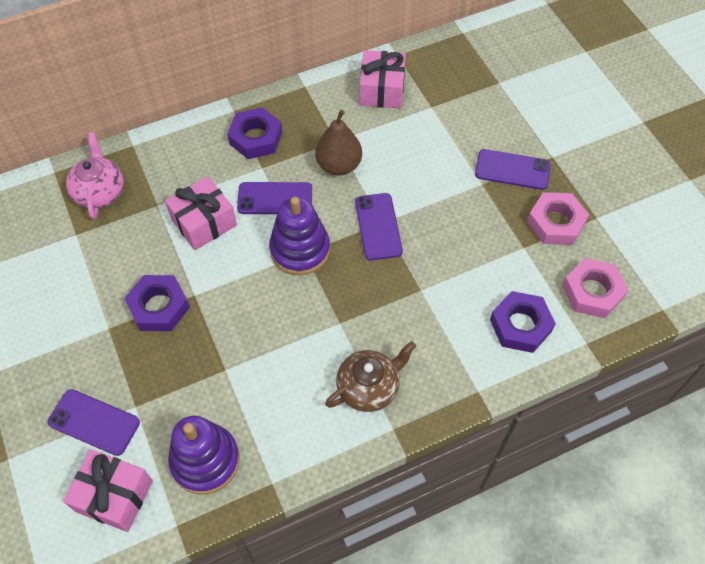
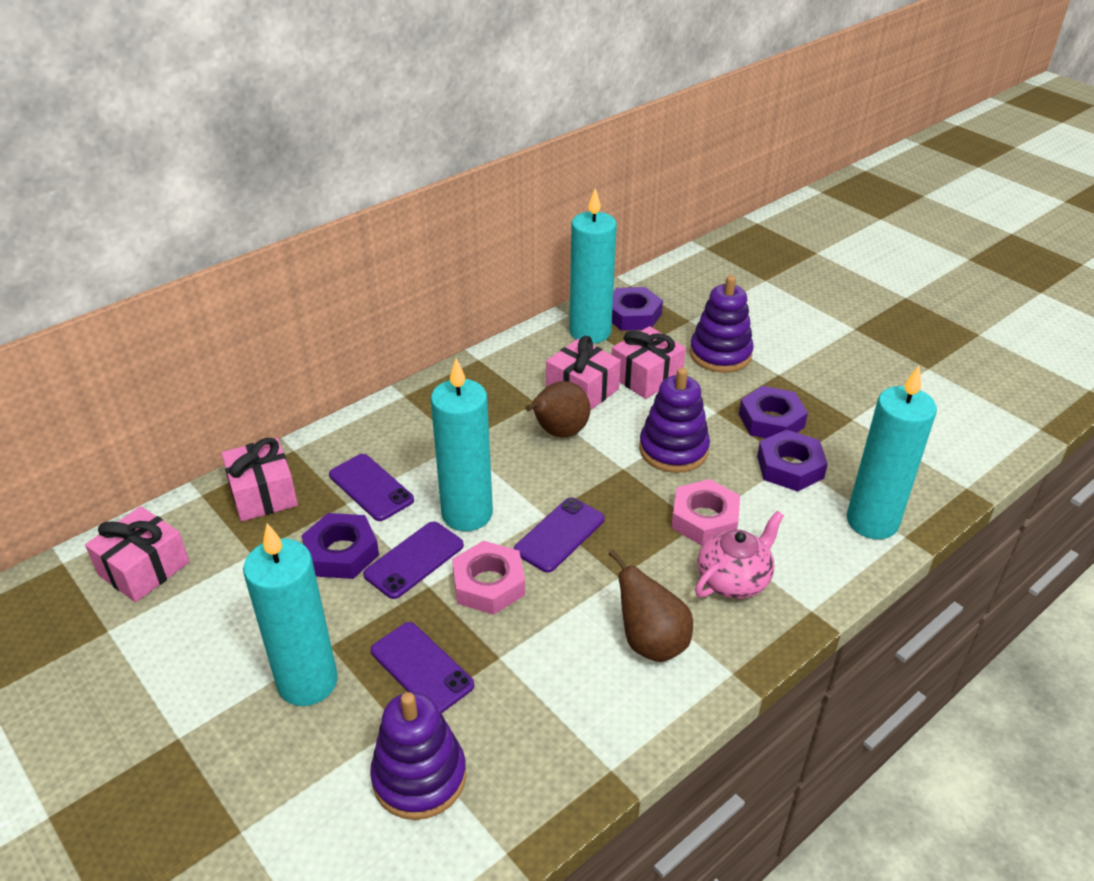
brown pear: [315,110,362,176] = 1 -> [525,381,590,437] [608,549,693,662] = 2
brown teapot: [325,341,416,412] = 1 -> none = 0
pink gift: [63,450,153,532] [165,176,237,250] [360,50,406,108] = 3 -> [85,506,189,602] [221,438,298,522] [546,336,621,410] [612,326,686,399] = 4
purple nut: [124,275,190,331] [227,107,282,159] [490,291,556,353] = 3 -> [301,513,379,579] [612,287,663,331] [739,386,808,438] [757,430,828,492] = 4
purple stacking toy: [168,416,240,495] [269,197,330,275] = 2 -> [370,692,467,820] [639,368,710,473] [690,276,754,373] = 3
turquoise candle: none = 0 -> [243,523,338,706] [431,358,493,531] [570,188,617,344] [847,365,937,539] = 4

